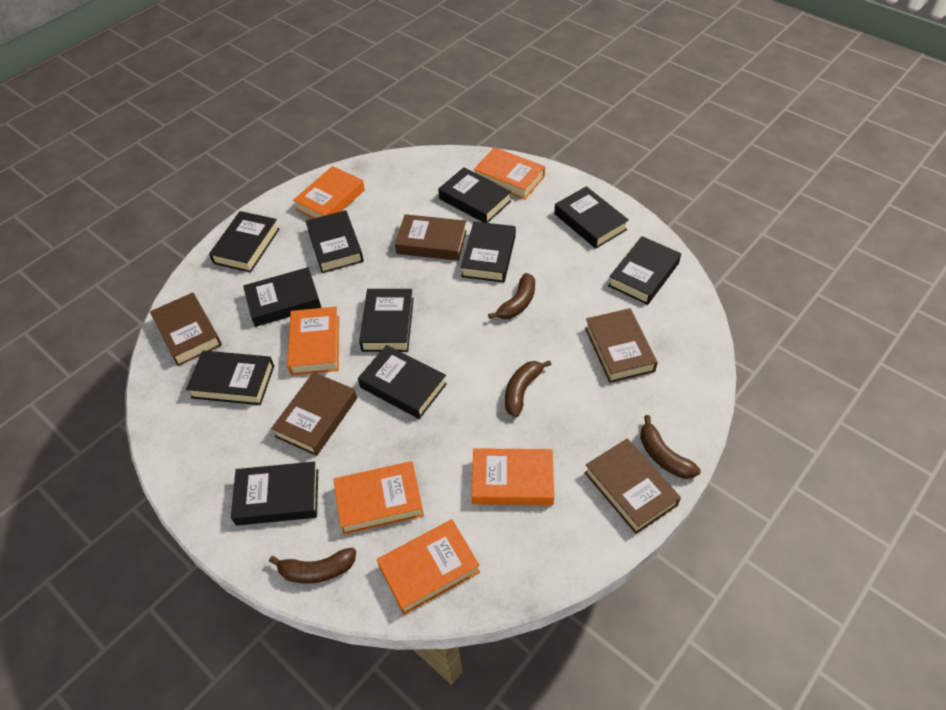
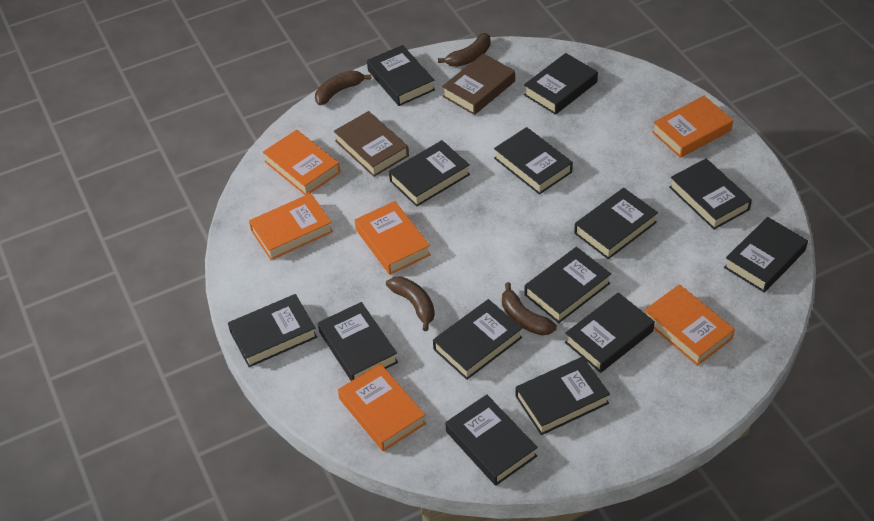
black book: [186,351,274,405] [209,211,280,273] [231,461,318,526] [243,267,321,327] [305,210,364,273] [358,345,447,419] [359,289,414,352] [438,167,511,223] [461,221,516,283] [554,186,629,249] [608,236,681,305] = 11 -> [228,294,317,367] [318,302,398,381] [367,45,435,106] [389,140,470,207] [433,299,523,380] [446,395,538,486] [494,127,573,195] [516,357,610,435] [524,53,598,115] [524,247,611,323] [565,292,655,373] [574,188,658,259] [669,159,752,230] [724,217,808,293] = 14
brown book: [150,292,222,366] [271,372,357,456] [395,214,467,261] [584,439,681,534] [585,308,658,383] = 5 -> [334,111,409,177] [442,53,515,115] = 2

